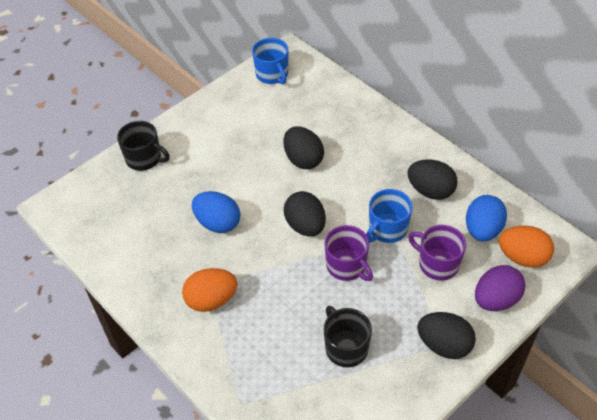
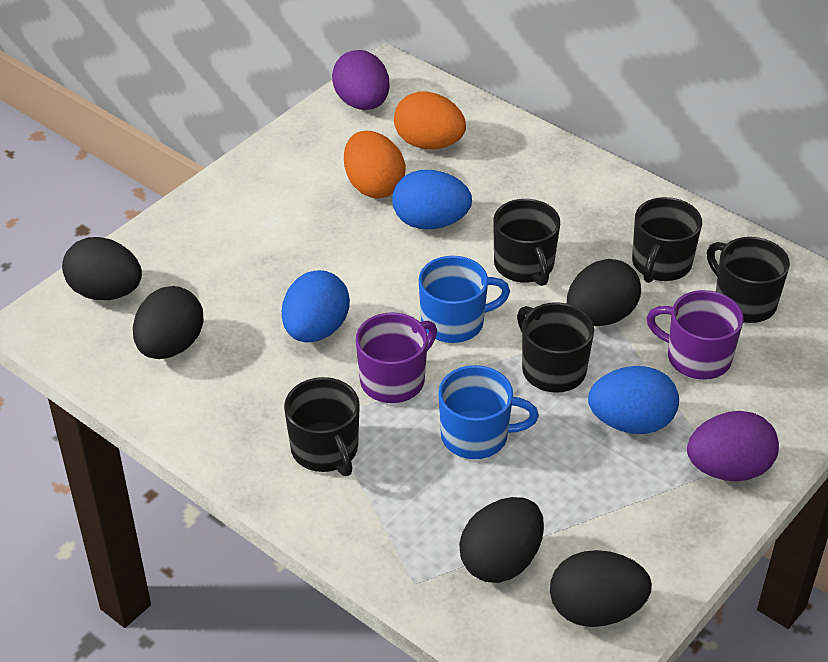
black egg: [284,126,324,169] [284,191,326,236] [407,159,458,200] [417,312,476,359] = 4 -> [62,237,142,300] [133,286,203,359] [459,497,544,583] [550,550,652,627] [567,259,641,326] = 5
black mug: [117,121,170,171] [324,306,372,367] = 2 -> [284,377,360,476] [493,199,560,286] [517,302,594,393] [632,197,702,283] [707,237,790,323] = 5
blue egg: [192,191,240,233] [466,195,507,241] = 2 -> [282,270,350,343] [392,170,472,229] [588,366,679,434] = 3
purple egg: [475,265,525,311] = 1 -> [332,50,390,110] [687,411,779,481] = 2

